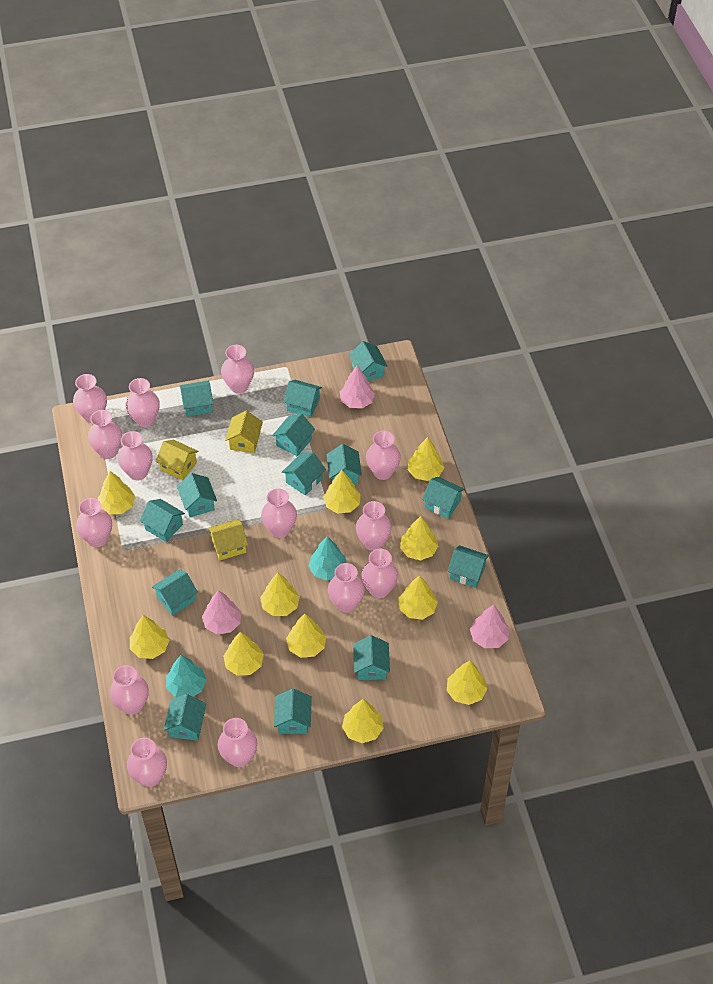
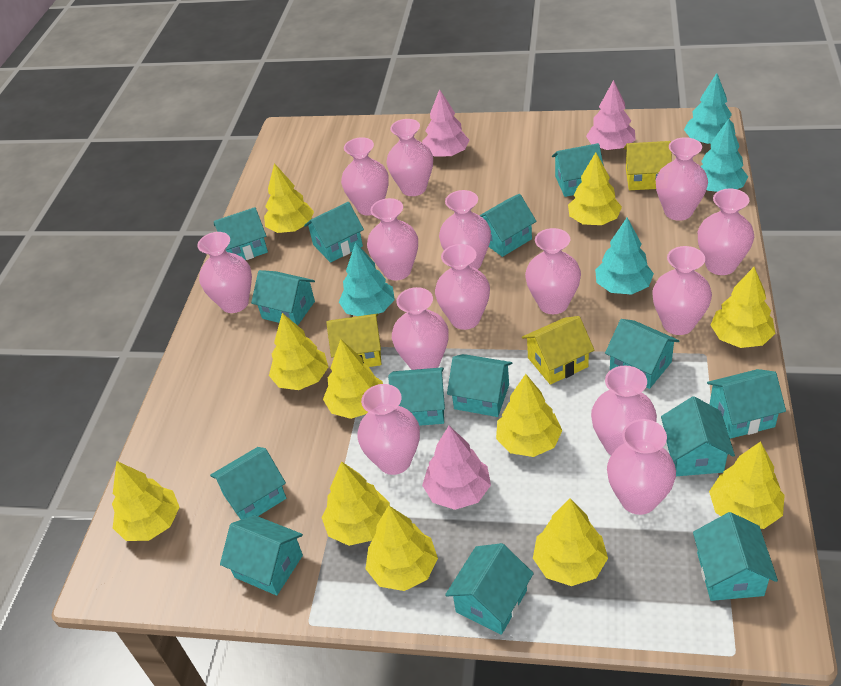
turquoise tree: [166,655,207,697] [309,536,346,581] = 2 -> [339,242,395,316] [595,218,654,295] [684,73,735,144] [700,119,748,192] = 4

